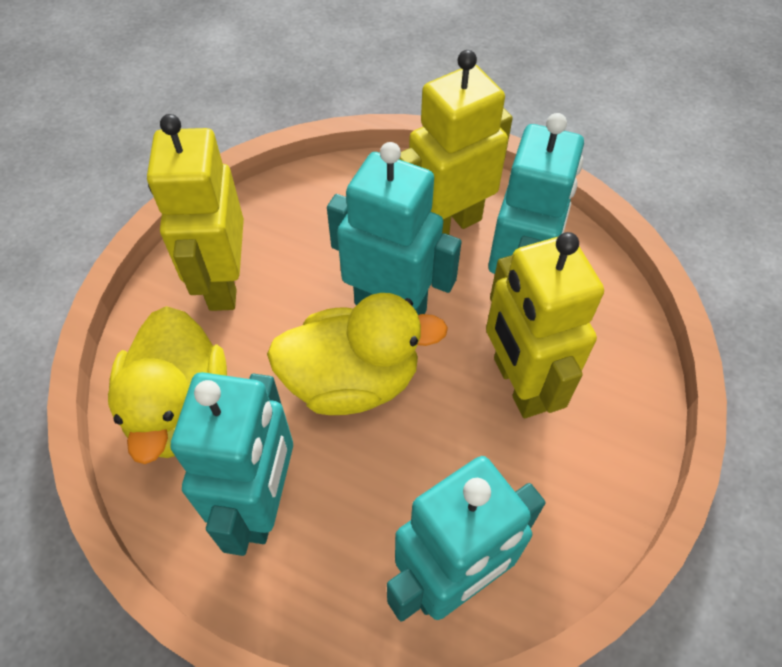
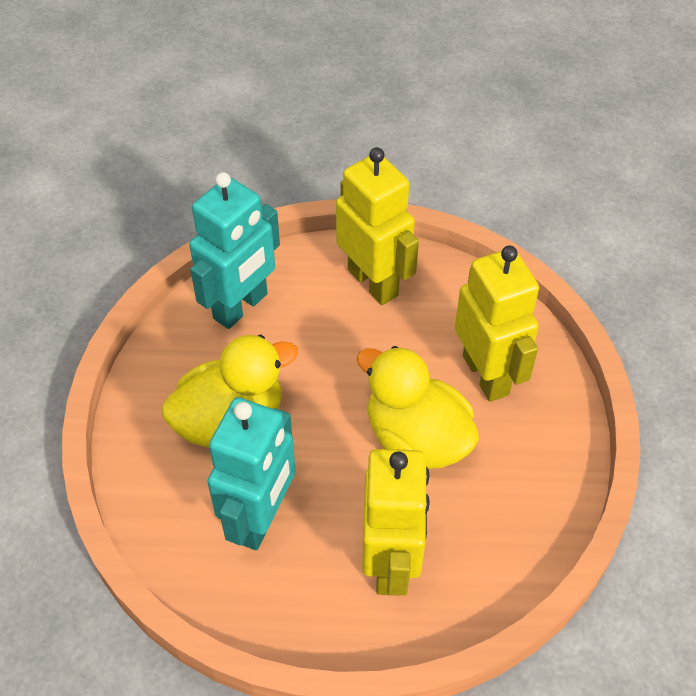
turquoise robot: [171,372,293,556] [327,142,462,315] [387,456,545,622] [488,113,584,274] = 4 -> [189,172,280,329] [207,397,295,550] = 2

